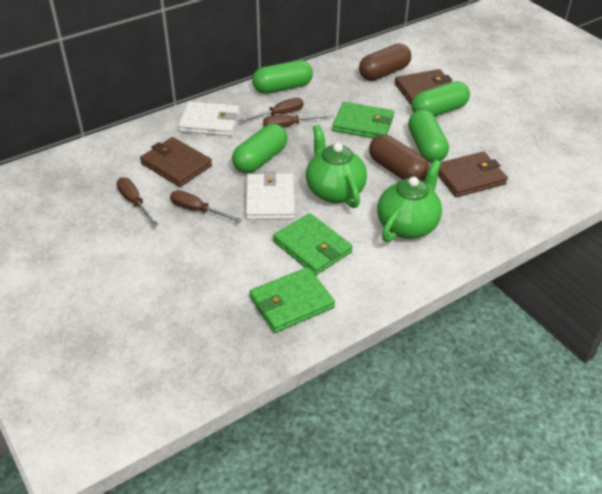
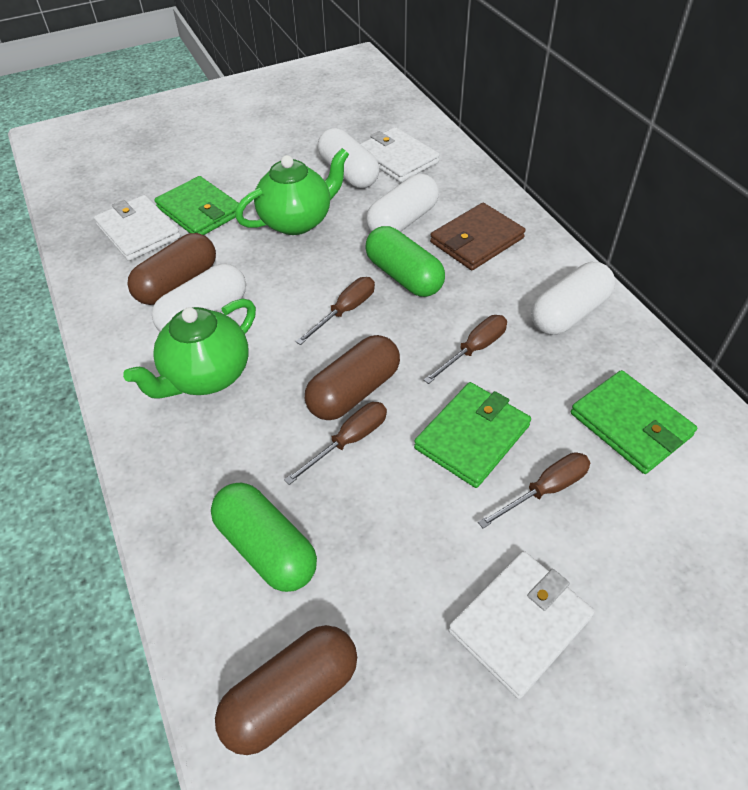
brown capsule: [359,44,411,81] [369,135,429,181] = 2 -> [127,233,216,305] [215,625,357,755] [305,335,400,420] = 3
brown wallet: [140,137,212,187] [394,69,452,104] [438,152,508,197] = 3 -> [430,203,526,270] = 1
green capsule: [232,124,288,173] [252,60,313,94] [408,110,449,163] [411,81,470,116] = 4 -> [211,482,317,592] [365,226,445,297] = 2
white capsule: none = 0 -> [152,264,246,331] [318,128,380,188] [366,174,439,232] [531,262,615,335] = 4
white wallet: [178,101,240,136] [246,171,295,220] = 2 -> [94,195,181,261] [361,127,439,183] [448,551,595,699] = 3

